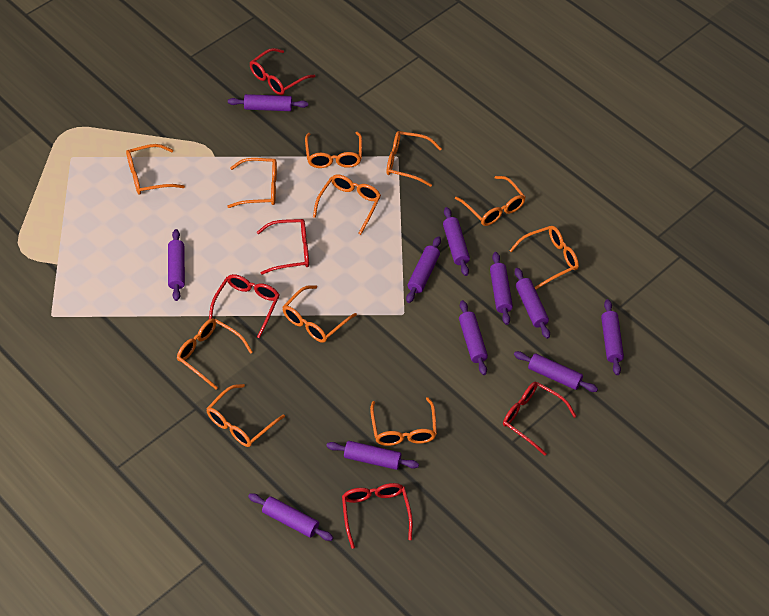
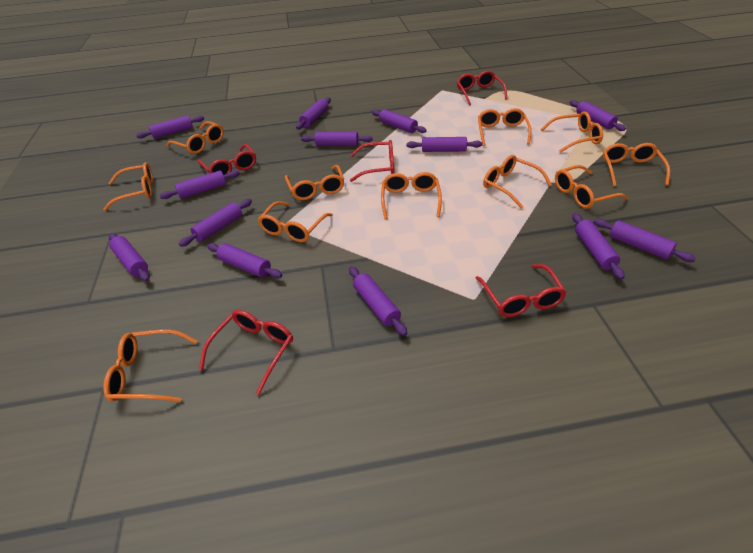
purple rolling pin: [168,229,185,301] [228,94,308,111] [248,493,333,541] [326,441,419,470] [406,236,441,303] [443,207,470,276] [459,300,488,375] [490,252,513,325] [514,351,598,392] [515,268,550,339] [601,299,624,375] = 11 -> [109,233,150,281] [136,115,204,139] [160,170,240,199] [179,199,252,247] [207,243,282,278] [296,97,331,129] [301,132,373,146] [349,267,407,336] [372,109,427,133] [407,137,482,152] [570,100,626,131] [572,213,625,280] [594,219,696,262] = 13

